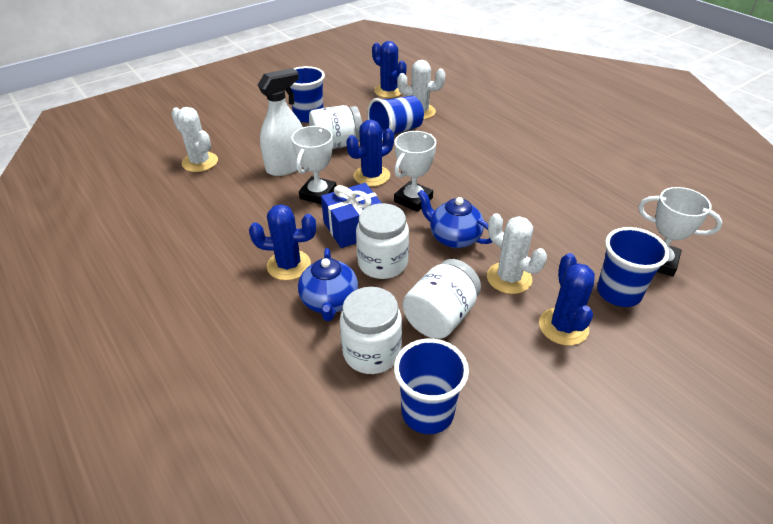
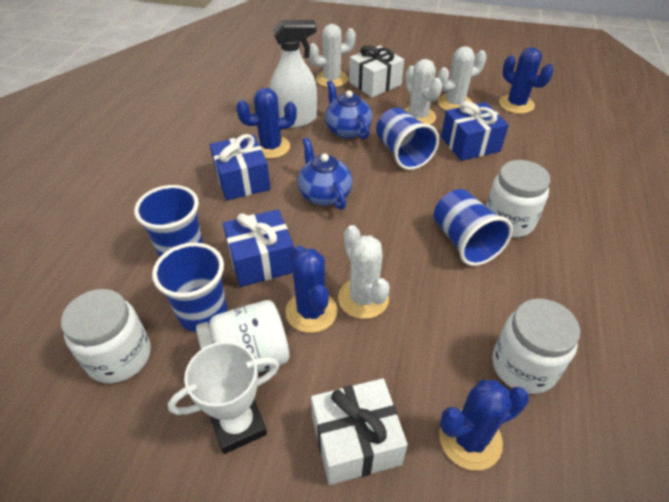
blue gift: [321,183,382,248] = 1 -> [210,134,271,201] [223,209,294,287] [441,101,509,161] = 3
white cactus: [171,107,218,172] [397,60,446,119] [487,213,547,294] = 3 -> [309,24,356,87] [338,225,390,319] [404,59,442,125] [438,46,487,110] = 4
white gift: none = 0 -> [311,378,408,485] [349,45,404,98] = 2
white trophy: [291,126,337,204] [394,131,436,212] [638,187,723,277] = 3 -> [168,342,280,454] = 1

